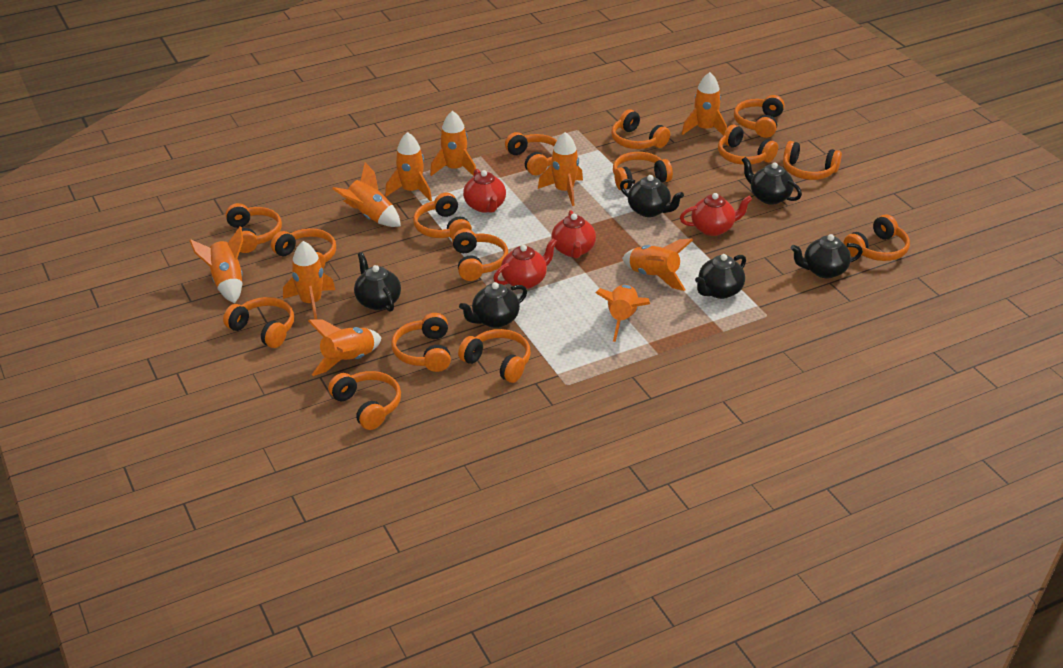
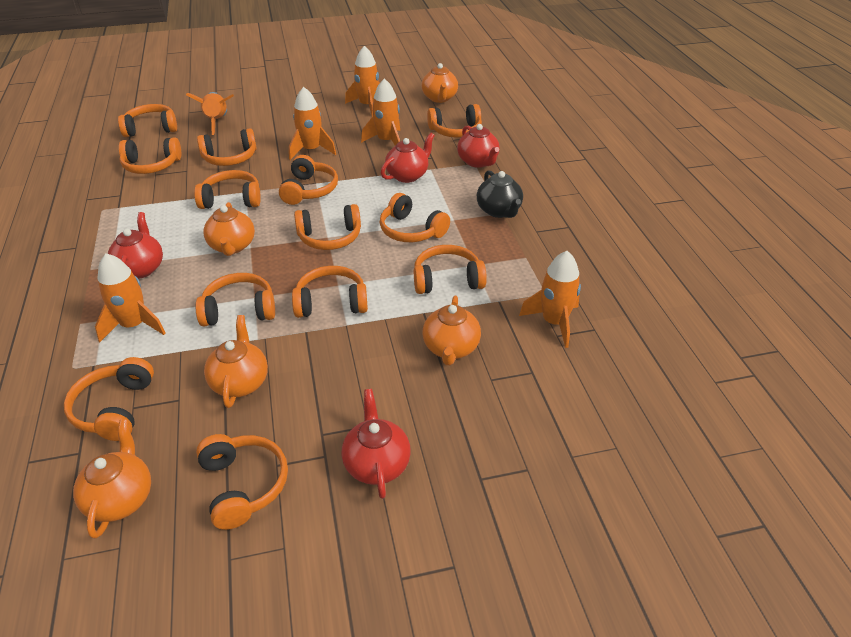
black teapot: [354,252,401,312] [459,282,527,328] [620,175,684,217] [695,254,746,299] [742,157,802,205] [790,234,863,278] = 6 -> [477,170,523,218] = 1
orange headphones: [223,297,294,348] [226,203,282,253] [271,228,336,268] [328,371,401,430] [391,313,451,372] [413,192,472,239] [452,228,508,281] [458,329,531,383] [505,132,557,175] [611,110,670,149] [613,152,673,190] [718,125,778,165] [734,95,784,138] [783,141,842,180] [843,215,910,261] = 15 -> [64,357,154,441] [118,104,177,137] [119,137,181,174] [194,170,261,209] [196,273,275,327] [196,434,288,530] [197,128,257,166] [279,155,338,205] [292,266,368,318] [294,204,361,250] [380,193,450,242] [414,245,487,294] [427,104,482,138] = 13
orange rocket: [190,226,243,303] [283,241,335,320] [308,319,381,376] [333,163,401,227] [385,132,432,202] [430,111,476,176] [538,132,583,206] [595,284,650,342] [622,239,693,291] [682,72,727,136] = 10 -> [95,253,165,342] [186,92,234,135] [289,87,336,160] [345,46,380,116] [361,79,400,146] [519,251,581,348] = 6
orange teapot: none = 0 -> [73,420,151,539] [203,202,255,256] [204,315,268,408] [422,63,458,103] [423,296,481,365] = 5

